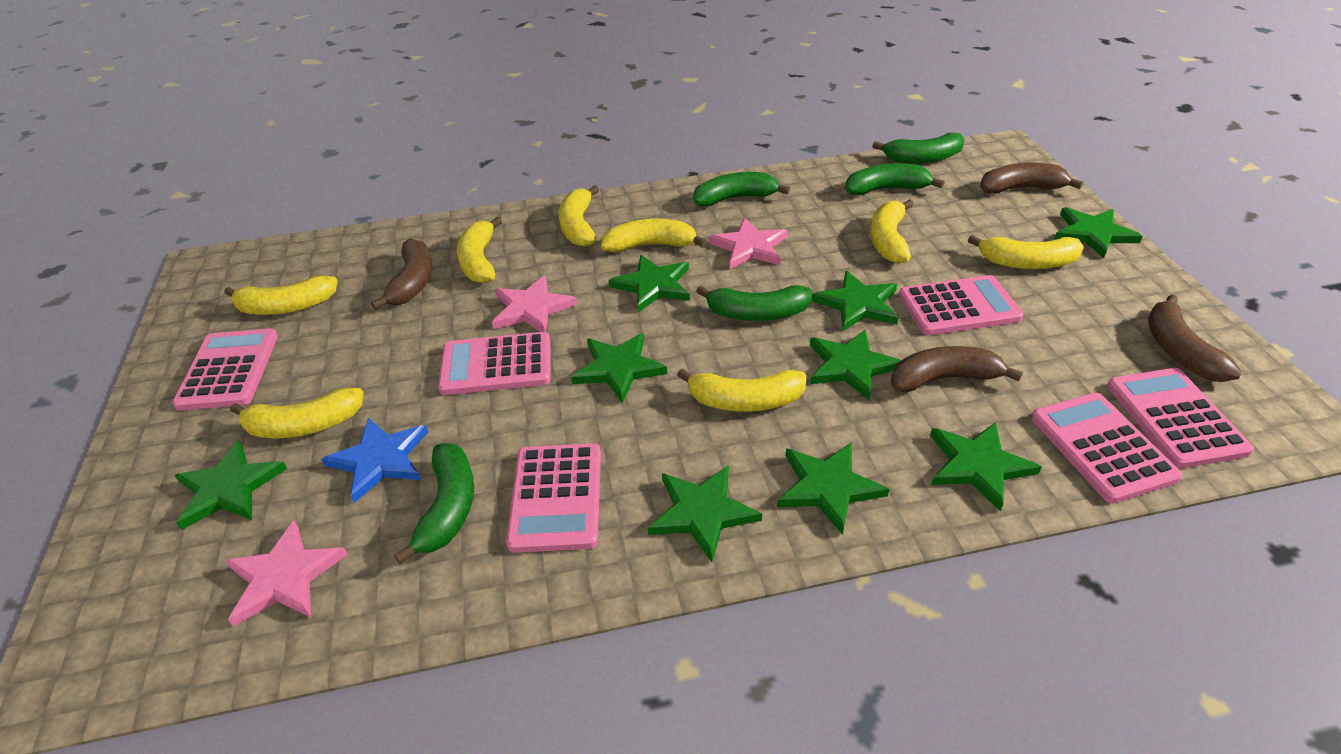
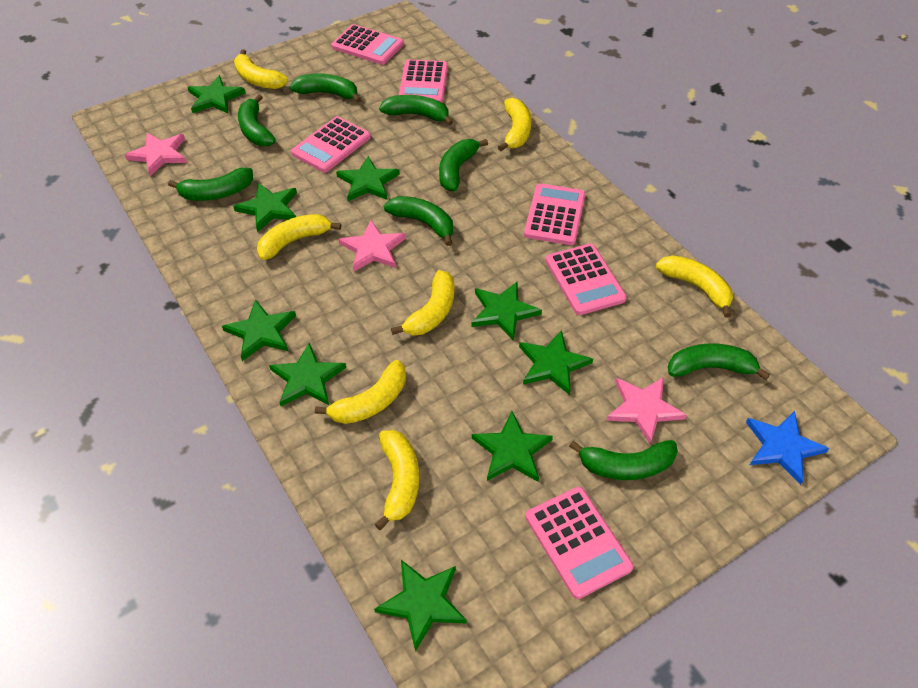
brown banana: [371,238,432,310] [891,346,1023,392] [980,162,1083,194] [1148,295,1242,382] = 4 -> none = 0
green banana: [394,443,474,564] [693,172,790,207] [696,285,812,321] [845,163,944,195] [872,133,965,164] = 5 -> [168,168,253,201] [238,94,276,146] [290,73,361,103] [379,95,453,126] [384,196,453,246] [439,139,488,191] [569,440,678,480] [668,343,770,380] = 8
yellow banana: [224,275,338,315] [230,388,364,438] [457,217,502,283] [558,186,599,247] [601,219,707,253] [677,368,806,412] [870,199,914,263] [968,235,1084,269] = 8 -> [234,49,288,89] [257,214,341,260] [315,360,406,424] [375,430,419,530] [391,270,454,335] [498,98,531,151] [656,255,733,317] = 7

